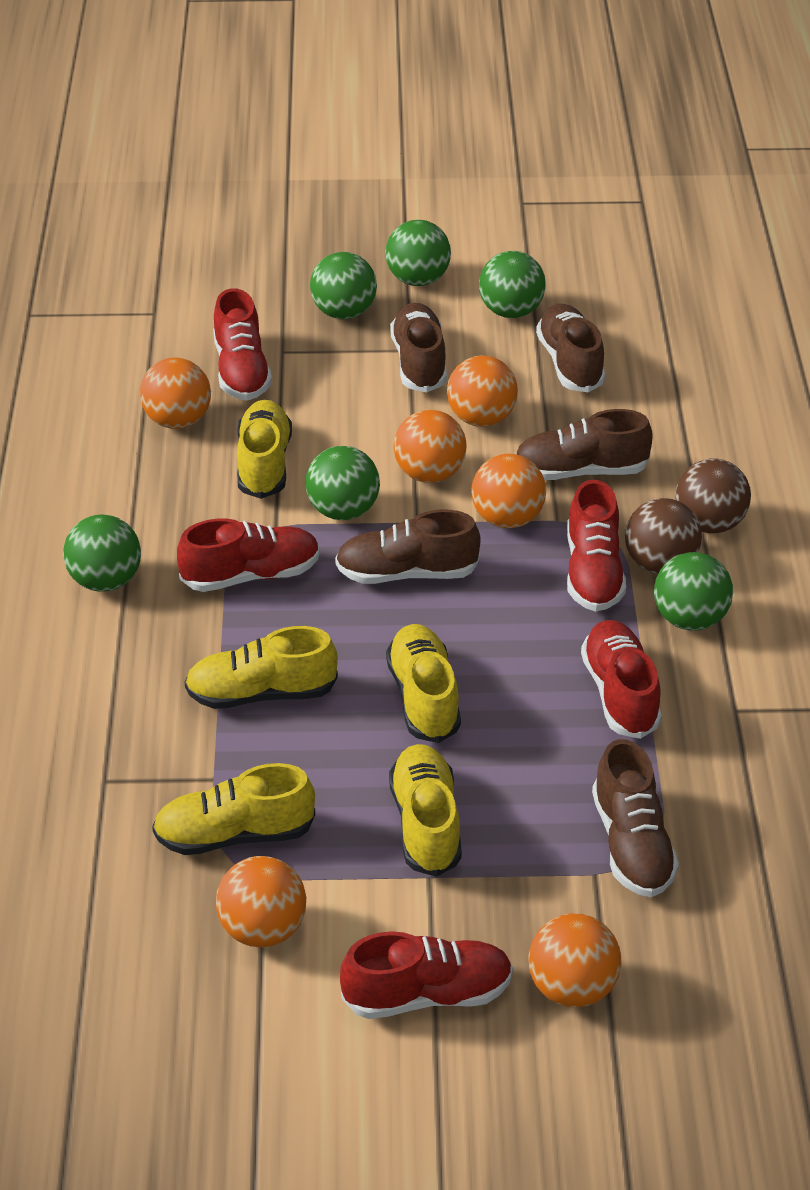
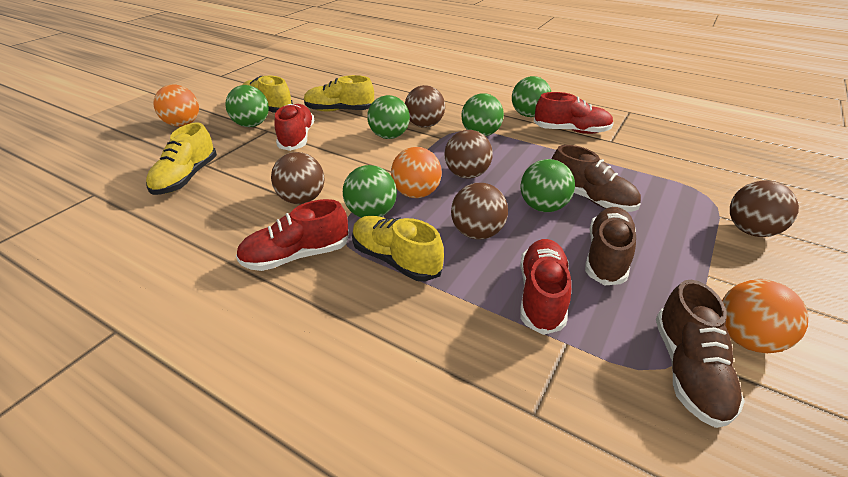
brown ball: [625,498,702,574] [675,459,751,533] = 2 -> [271,152,324,204] [405,85,445,128] [445,130,493,179] [451,183,508,240] [730,180,799,237] = 5
brown shoe: [335,509,481,584] [390,303,447,393] [516,409,653,480] [536,304,606,392] [592,739,679,897] = 5 -> [552,145,641,212] [585,207,636,285] [656,280,745,428] = 3
orange ball: [140,358,211,429] [216,856,306,947] [394,410,467,483] [447,356,518,427] [471,454,546,528] [528,913,621,1007] = 6 -> [153,85,199,127] [391,147,442,198] [722,279,808,353] = 3
red shoe: [177,518,320,592] [213,288,272,401] [340,931,513,1019] [567,480,626,612] [581,620,662,739] = 5 -> [236,199,349,271] [274,104,314,151] [520,239,571,335] [534,92,614,134] = 4
yellow shoe: [152,763,315,855] [184,626,338,709] [237,400,292,499] [386,624,461,743] [389,744,462,877] = 5 -> [146,123,217,195] [242,76,293,113] [304,75,374,111] [352,216,444,281] = 4

